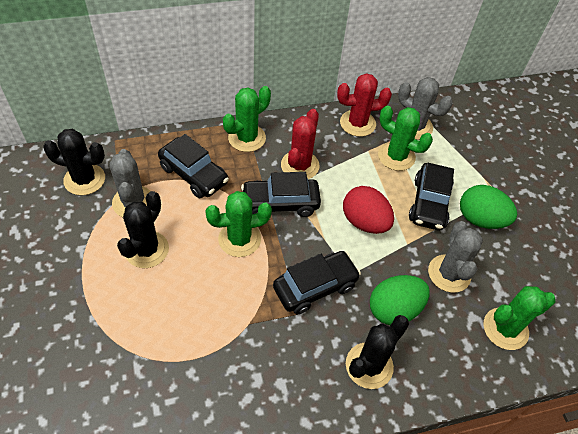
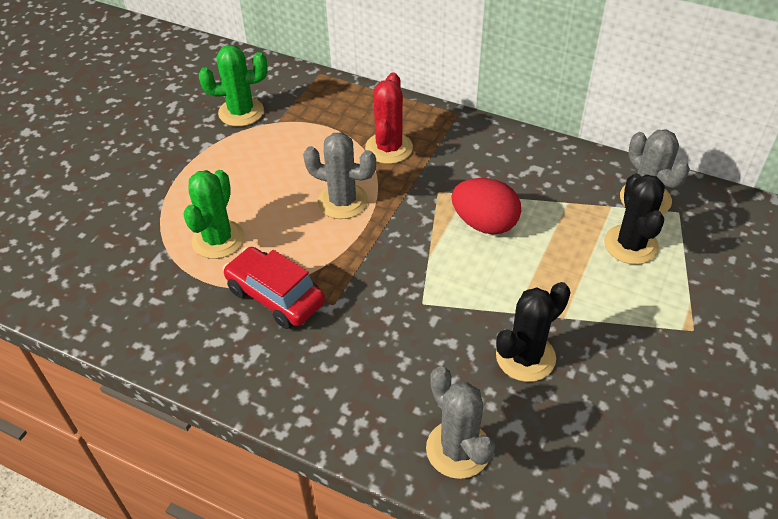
black cactus: [43,129,105,195] [117,191,169,268] [346,315,409,389] = 3 -> [496,282,571,382] [604,173,665,265] = 2
black car: [158,134,229,198] [241,172,321,217] [273,251,361,315] [409,163,454,230] = 4 -> none = 0
green cactus: [205,191,272,257] [223,86,271,152] [378,106,433,171] [483,286,555,350] = 4 -> [183,170,244,259] [199,45,268,127] = 2
green egg: [370,275,430,325] [460,185,517,229] = 2 -> none = 0
red cactus: [281,109,320,179] [337,73,392,137] = 2 -> [365,72,413,164] = 1
red car: none = 0 -> [223,247,325,329] = 1

